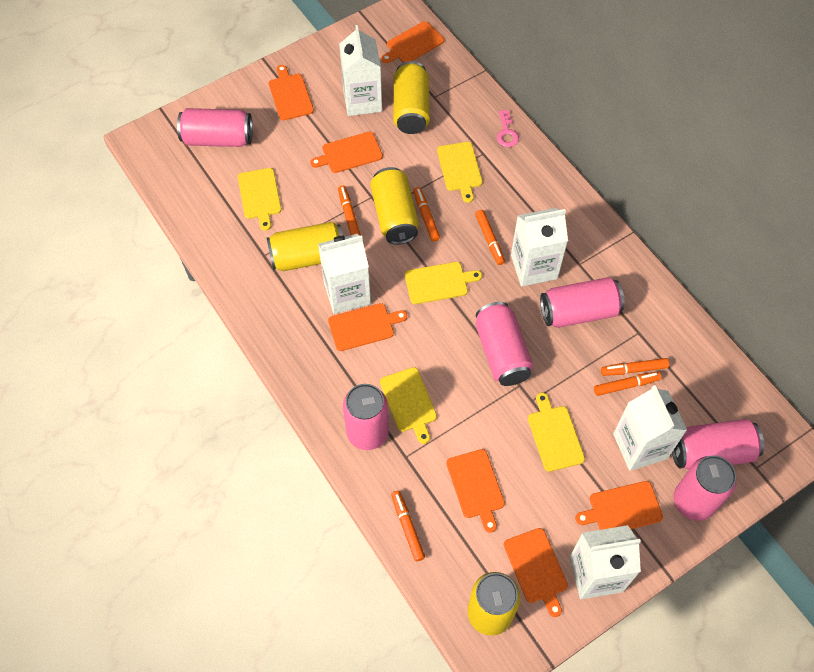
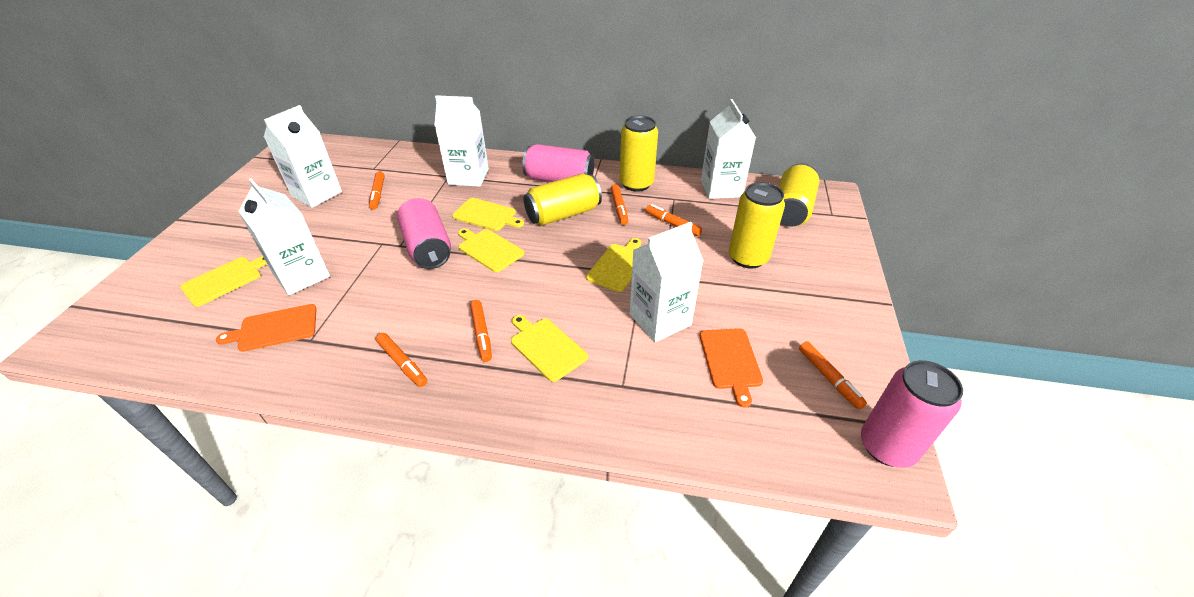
orange cutting board: [269,65,314,121] [310,132,383,173] [328,303,407,351] [381,21,444,63] [446,449,505,533] [504,528,568,617] [575,481,663,530] = 7 -> [216,304,316,352] [700,328,763,408] = 2
pink can: [177,108,253,147] [343,384,389,450] [475,302,533,386] [540,277,625,328] [672,419,764,470] [674,456,737,521] = 6 -> [397,198,451,269] [522,144,594,182] [861,360,963,468] = 3
pink key: [497,110,519,147] = 1 -> none = 0

